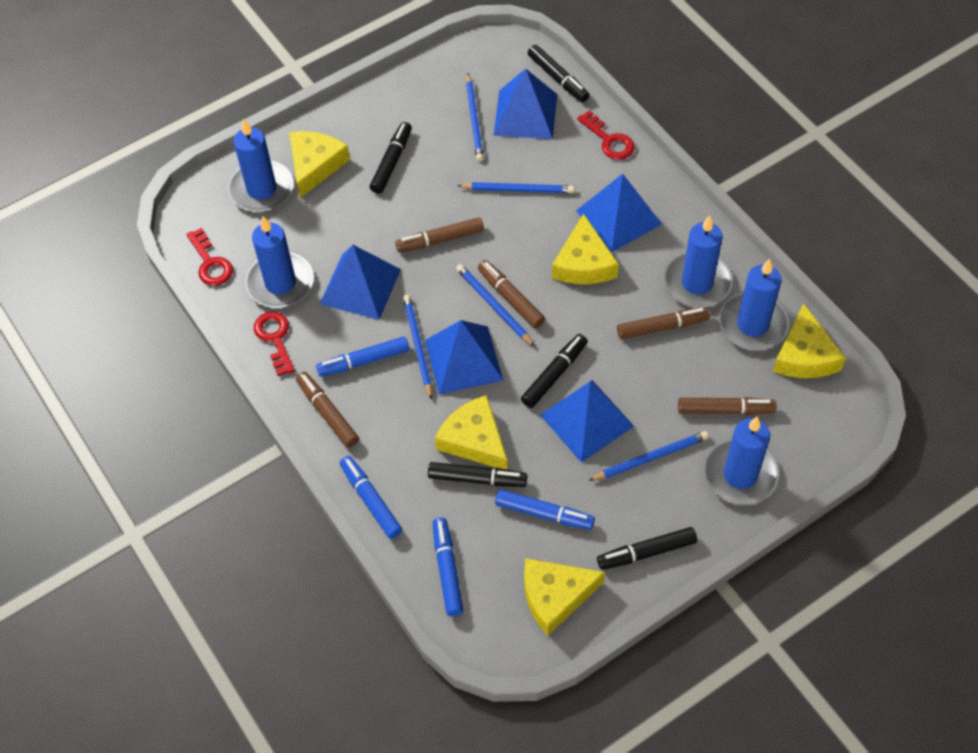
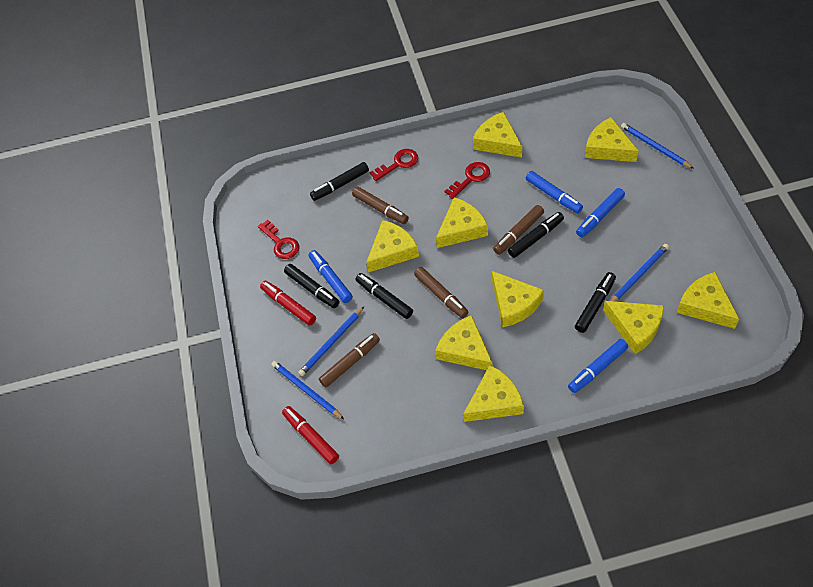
blue candle: [228,119,294,212] [245,216,314,308] [664,215,733,308] [704,416,779,506] [719,258,789,351] = 5 -> none = 0
blue pencil: [403,295,432,400] [456,264,535,347] [457,182,574,193] [466,74,484,161] [588,431,709,481] = 5 -> [271,361,344,419] [298,307,364,376] [611,244,669,301] [621,123,694,169] = 4
blue pyramid: [320,245,401,320] [425,320,503,395] [494,69,557,139] [540,380,634,462] [576,174,662,253] = 5 -> none = 0
brown marker: [296,372,359,448] [395,217,484,253] [478,260,545,328] [617,307,710,339] [678,397,776,415] = 5 -> [319,333,380,387] [352,186,409,224] [414,267,468,318] [493,205,544,255] = 4
red marker: none = 0 -> [260,281,316,326] [282,406,339,464] = 2
yellow cheese: [289,131,350,198] [435,395,508,470] [524,558,605,636] [552,213,619,284] [773,303,846,378] = 5 -> [366,220,419,273] [435,315,493,370] [436,197,488,248] [463,365,524,422] [473,112,522,158] [492,271,544,327] [585,117,639,162] [603,301,664,354] [677,272,739,329] = 9

